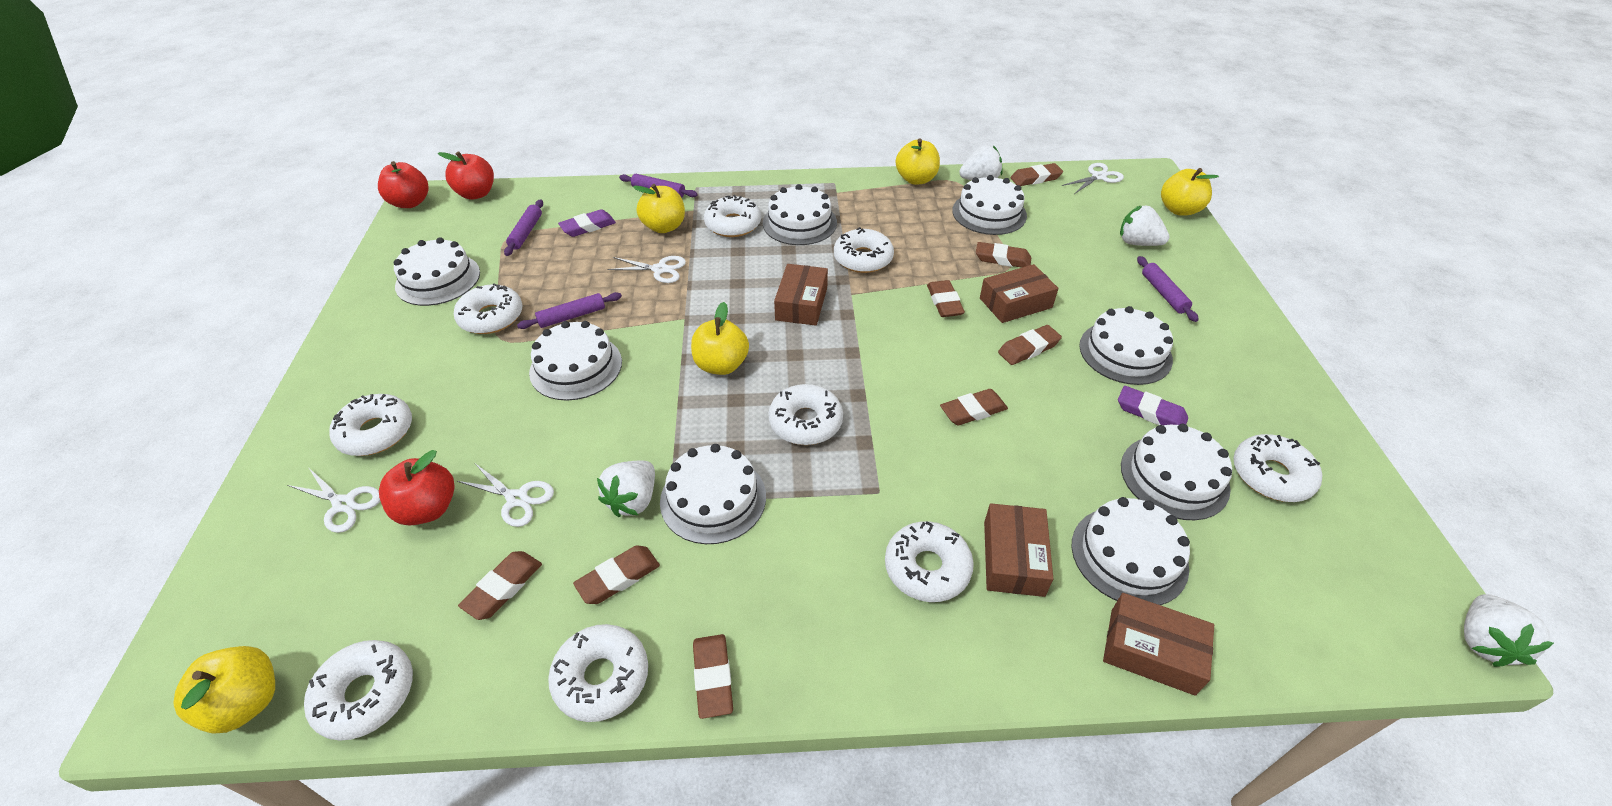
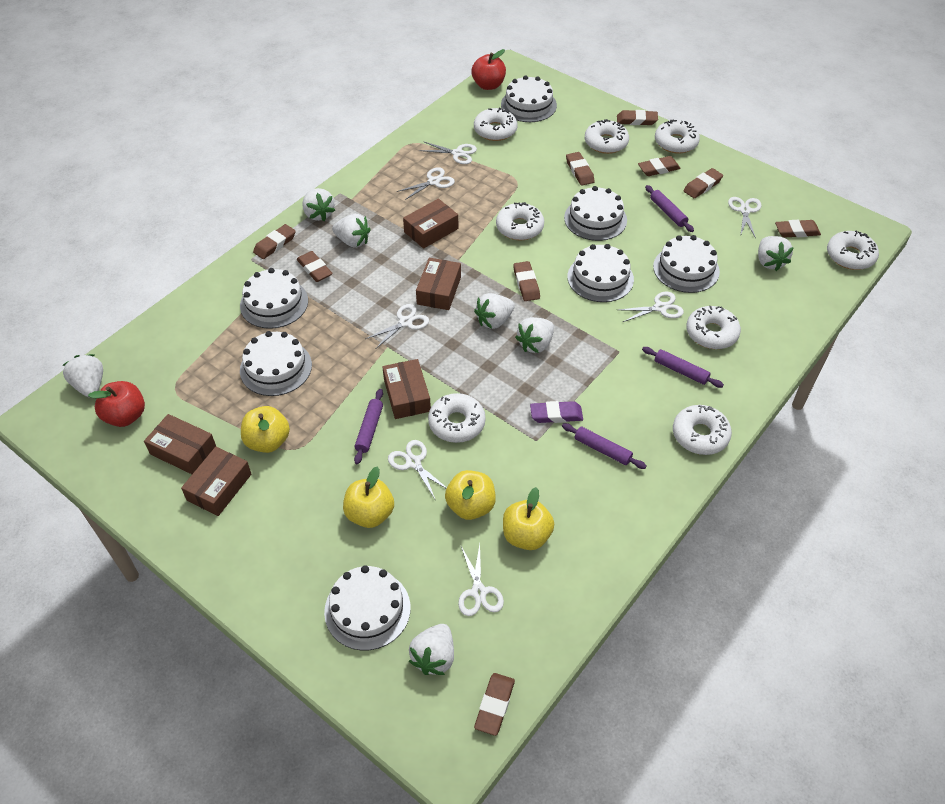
brown box: [774,264,828,326] [980,264,1058,323] [984,503,1053,597] [1103,593,1214,696] = 4 -> [144,414,216,474] [181,447,251,516] [383,359,431,419] [403,199,458,249] [416,258,461,310] = 5
brown eraser: [458,551,542,620] [573,545,660,604] [693,634,733,719] [927,280,965,317] [940,389,1008,425] [976,242,1031,268] [998,325,1062,365] [1010,163,1063,186] = 8 -> [253,224,296,259] [297,251,332,282] [474,673,515,736] [513,261,540,301] [566,152,595,186] [617,110,658,125] [638,156,681,176] [683,168,723,198] [775,220,821,238] = 9
purple eraser: [558,209,616,237] [1118,386,1188,425] = 2 -> [530,401,583,423] = 1
red apple: [378,161,429,208] [379,450,455,525] [438,151,494,200] = 3 -> [88,381,145,427] [471,49,506,90] = 2
white cake: [394,237,480,306] [529,321,622,401] [660,444,766,544] [763,184,837,245] [952,175,1027,235] [1072,497,1190,605] [1079,306,1173,385] [1121,424,1232,520] = 8 -> [240,268,308,329] [240,331,312,396] [324,565,411,650] [501,75,557,122] [564,186,627,241] [568,244,634,302] [653,235,720,293] = 7
white donut: [304,640,413,741] [329,394,412,456] [454,284,523,334] [548,624,648,722] [704,195,761,237] [768,384,843,445] [834,227,894,273] [885,521,974,602] [1233,434,1322,502] = 9 -> [428,393,486,443] [474,107,518,141] [496,202,544,240] [585,119,629,154] [655,119,700,154] [673,405,732,455] [686,306,741,349] [827,231,879,270] = 8
white scissors: [288,467,380,533] [457,464,554,527] [607,256,686,283] [1062,163,1124,194] = 4 -> [365,304,429,348] [388,440,447,499] [397,167,455,200] [419,141,477,164] [458,544,504,616] [618,292,684,322] [728,197,761,238] = 7
white strawberry: [597,460,655,517] [959,145,1003,180] [1120,205,1169,246] [1464,594,1554,667] = 4 -> [62,354,103,398] [302,188,335,221] [332,214,371,248] [409,624,454,675] [474,293,515,329] [515,317,554,353] [758,236,794,271] = 7
yellow apple: [173,646,275,734] [633,184,685,233] [691,302,749,375] [896,138,940,185] [1161,168,1219,216] = 5 -> [241,406,290,453] [343,466,394,528] [445,470,496,520] [503,487,554,550] = 4

